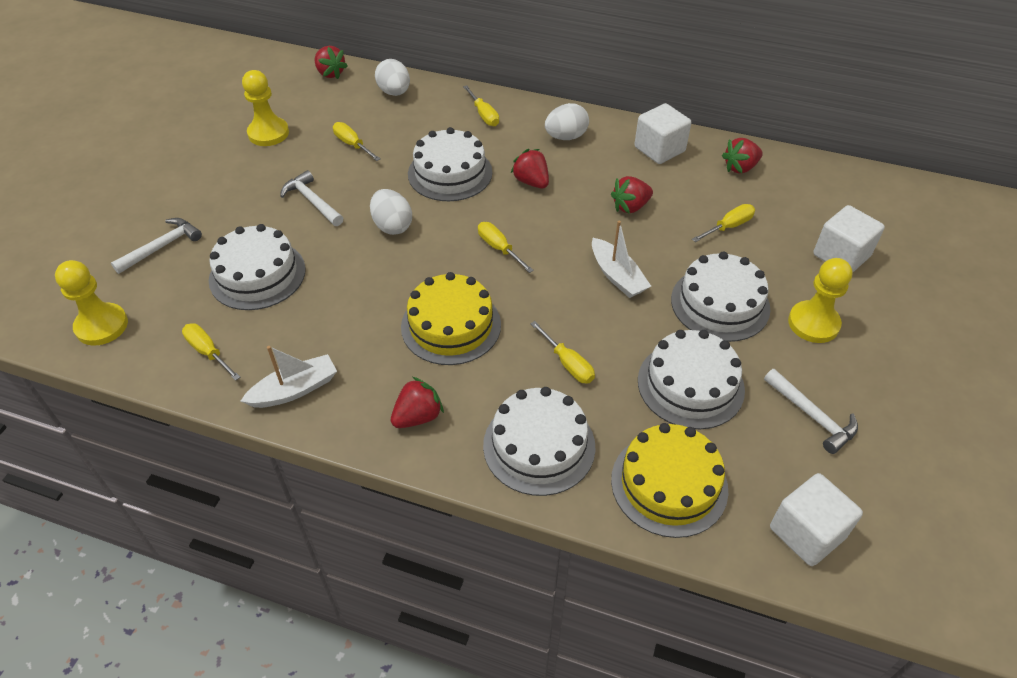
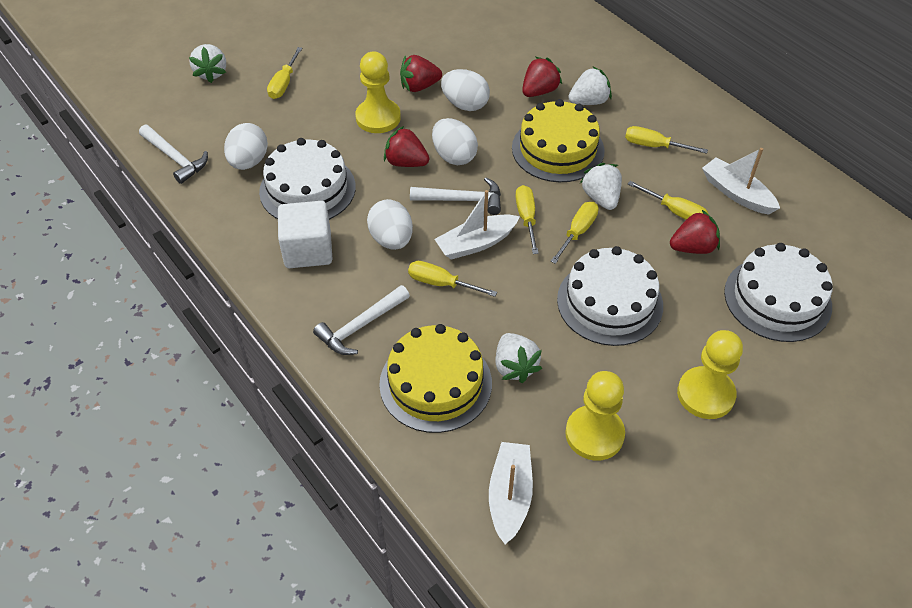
red strawberry: [314,46,348,79] [391,377,444,428] [511,149,549,188] [611,176,653,214] [722,138,763,174] = 5 -> [384,126,429,167] [400,55,442,92] [522,57,562,97] [670,210,720,254] = 4
white boat: [241,346,337,408] [592,221,651,298] = 2 -> [435,190,520,260] [489,442,533,544] [702,148,780,215] = 3
white cake: [209,224,306,310] [408,127,492,201] [483,387,596,496] [638,330,745,429] [671,251,770,342] = 5 -> [259,138,356,220] [557,246,663,346] [724,243,832,342] = 3
white cube: [635,103,691,164] [770,473,863,566] [813,205,885,273] = 3 -> [278,201,332,268] = 1
white egg: [370,189,412,235] [375,59,410,96] [545,103,589,140] = 3 -> [224,123,268,170] [367,199,413,250] [432,118,478,165] [441,69,490,111] = 4
white strawberry: none = 0 -> [189,44,226,83] [495,333,542,383] [568,67,612,105] [580,163,622,210] = 4

